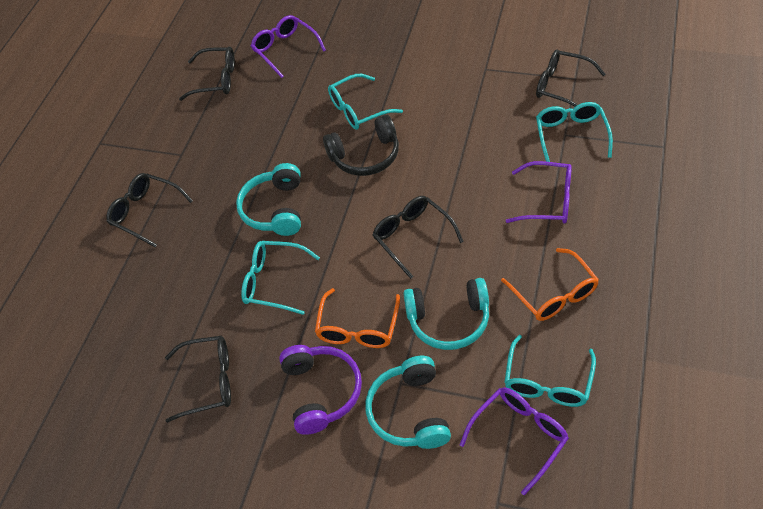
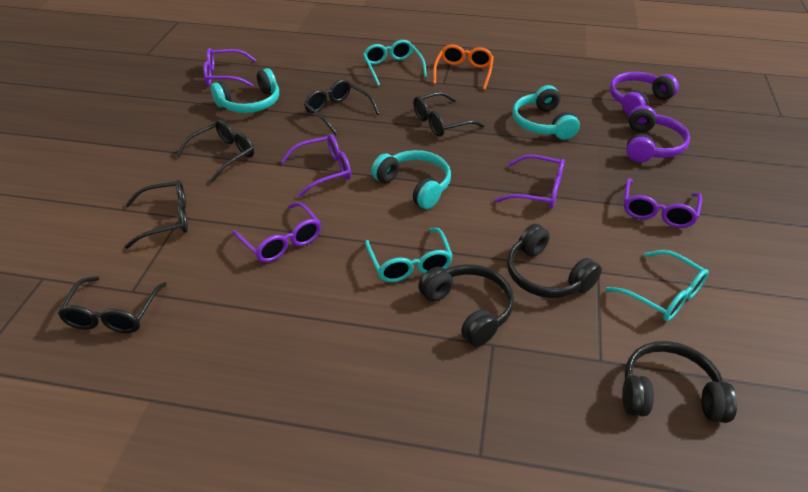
black headphones: [323,115,399,176] = 1 -> [418,264,514,347] [507,224,602,298] [622,341,737,423] = 3
orange glasses: [315,288,400,348] [501,248,599,321] = 2 -> [433,45,494,90] = 1
purple glasses: [251,15,326,78] [460,387,569,495] [506,161,572,224] = 3 -> [203,48,257,87] [232,202,321,263] [281,134,351,197] [495,155,565,209] [624,178,702,228] = 5
purple headphones: [279,345,362,435] = 1 -> [610,72,679,115] [626,105,690,162] = 2
turquoise glasses: [241,241,320,315] [328,74,403,130] [504,335,596,407] [536,102,613,166] = 4 -> [363,40,427,86] [365,228,453,282] [606,250,709,321] = 3

